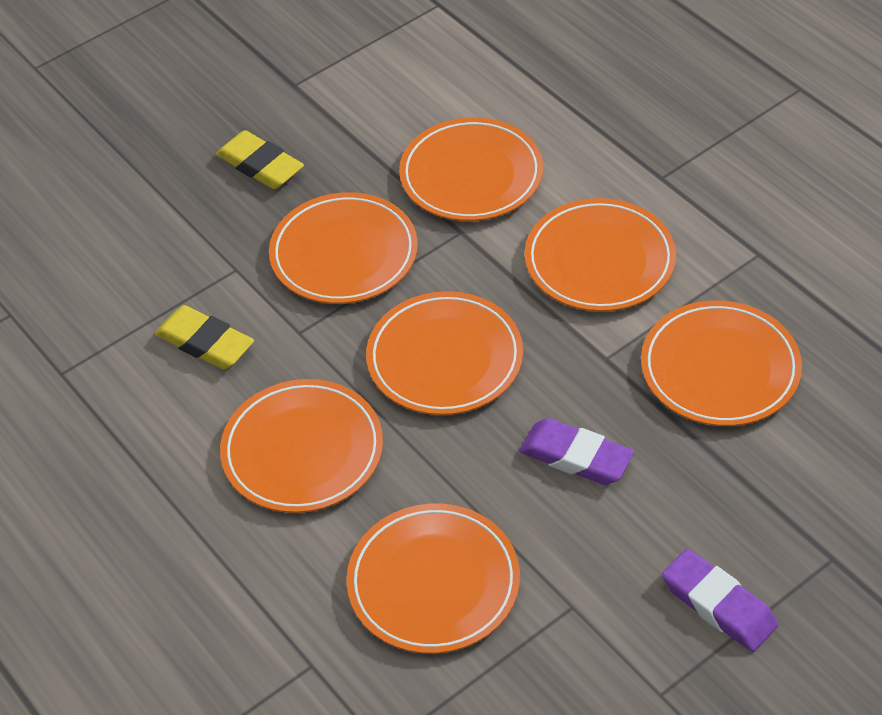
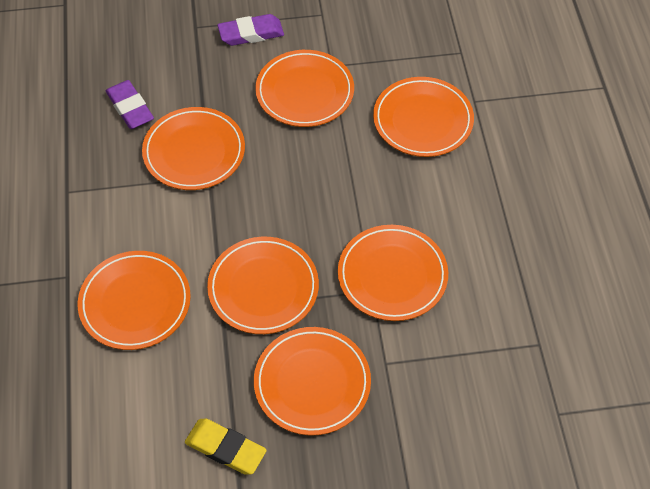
yellow eraser: [155,305,254,369] [216,130,304,189] = 2 -> [185,419,267,475] = 1

